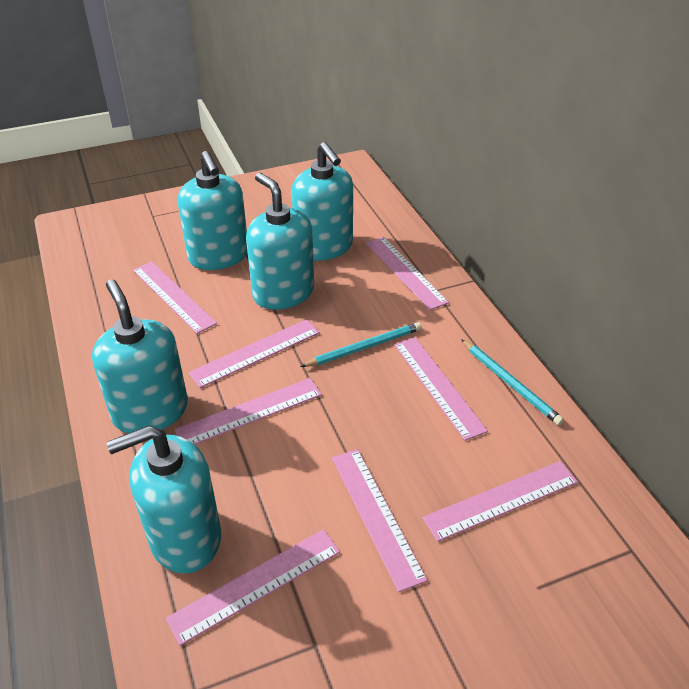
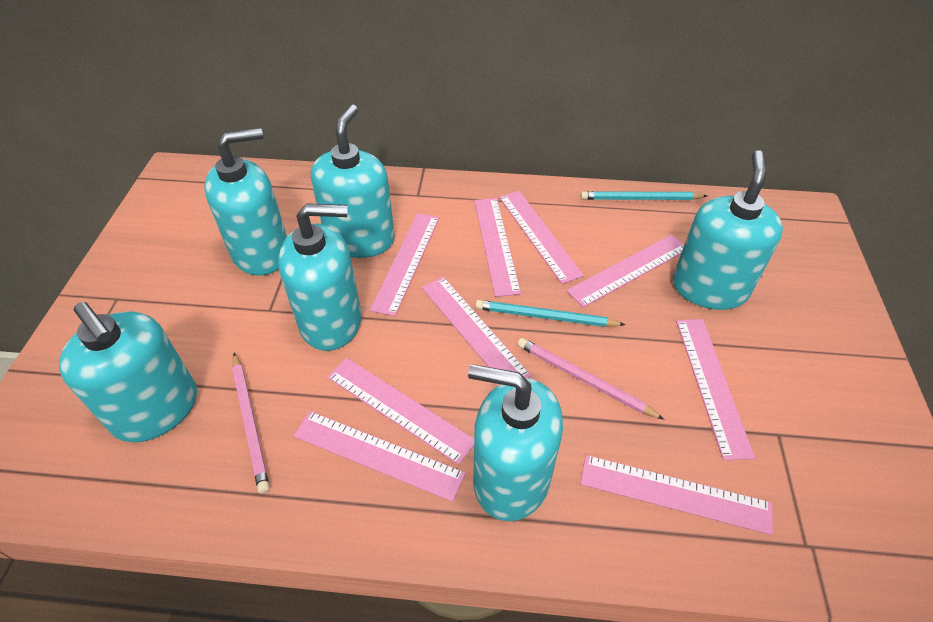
pink pencil: none = 0 -> [232,353,270,494] [517,338,665,420] = 2
pink ruler: [133,261,217,334] [166,529,340,646] [175,378,322,445] [188,319,320,388] [332,449,428,592] [366,237,449,310] [394,337,488,441] [423,461,578,542] = 8 -> [293,411,466,502] [327,358,474,465] [370,213,439,316] [422,277,531,378] [474,198,521,297] [499,191,584,284] [566,235,684,308] [580,455,773,535] [676,319,755,461] = 9
turquoise soap dispenser: [92,279,188,433] [106,425,221,574] [178,151,247,270] [246,173,314,310] [291,142,353,261] = 5 -> [59,302,197,442] [204,128,287,276] [278,203,362,351] [311,104,395,258] [468,364,563,521] [673,150,783,310] = 6

